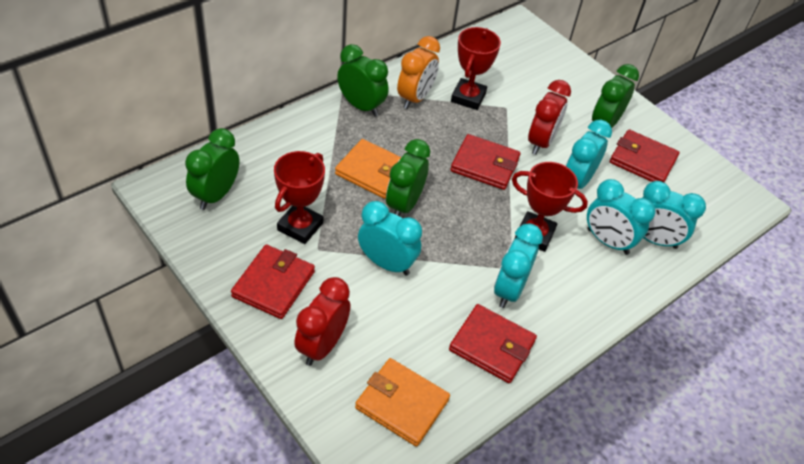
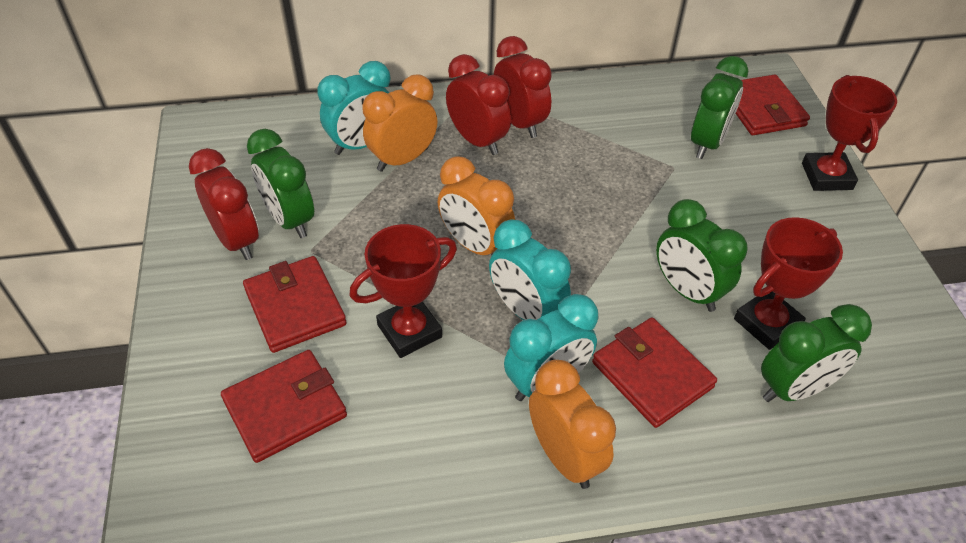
orange clock: [397,36,440,109] = 1 -> [362,74,438,172] [438,156,515,255] [529,360,616,489] = 3
orange wallet: [335,139,401,199] [355,358,450,447] = 2 -> none = 0
red clock: [294,277,351,366] [528,80,571,155] = 2 -> [189,148,259,260] [446,54,511,155] [494,36,552,138] = 3
turquoise clock: [358,201,422,275] [494,223,543,308] [565,120,612,189] [587,179,656,255] [642,181,706,249] = 5 -> [317,61,391,155] [489,219,571,320] [504,294,598,401] = 3

